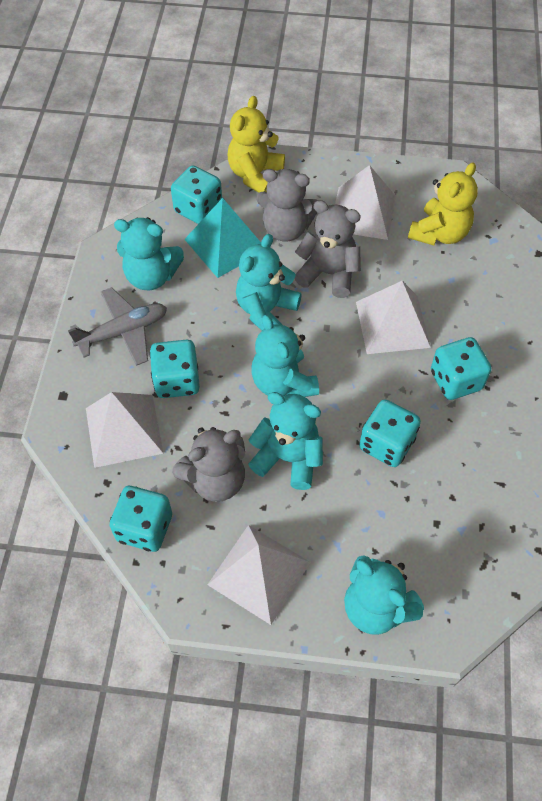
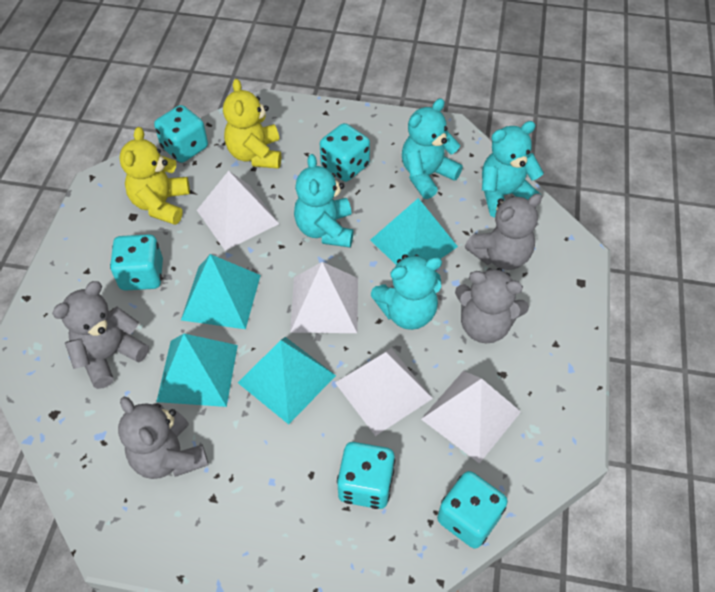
grey plane: [68,287,167,366] = 1 -> none = 0
grey teddy bear: [172,427,245,502] [256,169,318,242] [295,200,361,298] = 3 -> [52,281,149,389] [118,397,209,479] [455,268,529,344] [465,193,542,270] = 4
turquoise pyramid: [184,198,261,278] = 1 -> [156,334,238,407] [181,254,261,329] [238,337,336,424] [370,198,458,265] = 4
turquoise teddy bear: [114,217,184,290] [236,234,302,330] [248,392,323,490] [251,315,319,397] [344,555,424,635] = 5 -> [294,154,353,247] [371,254,442,330] [402,98,463,199] [482,121,544,218] = 4

